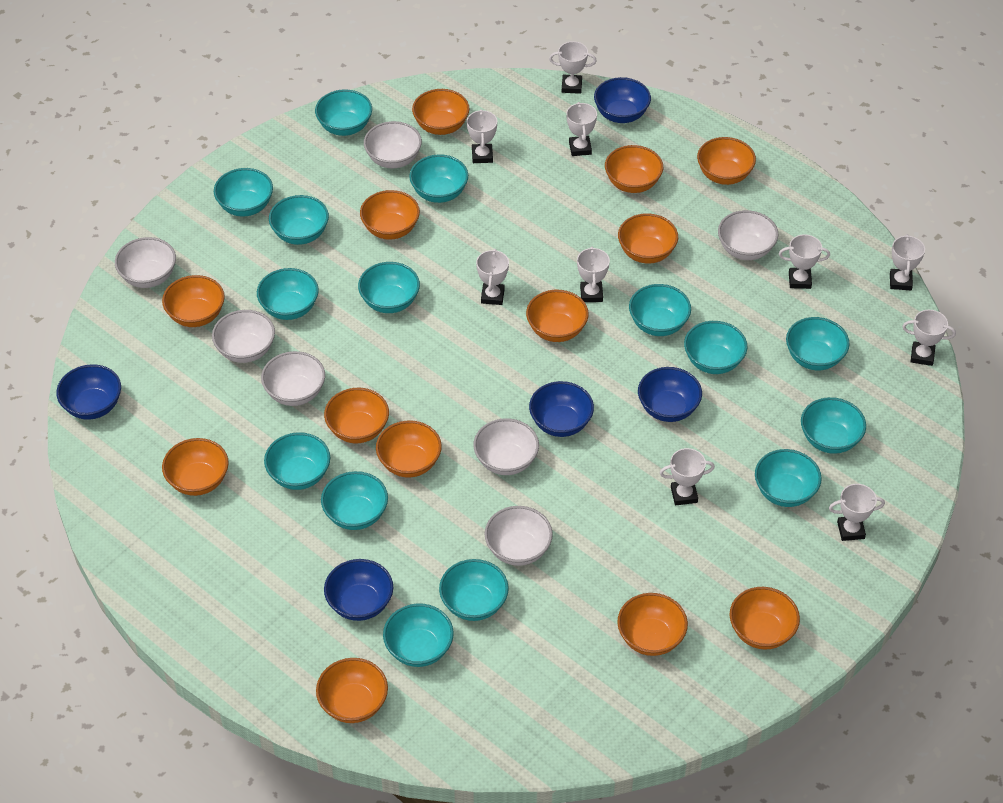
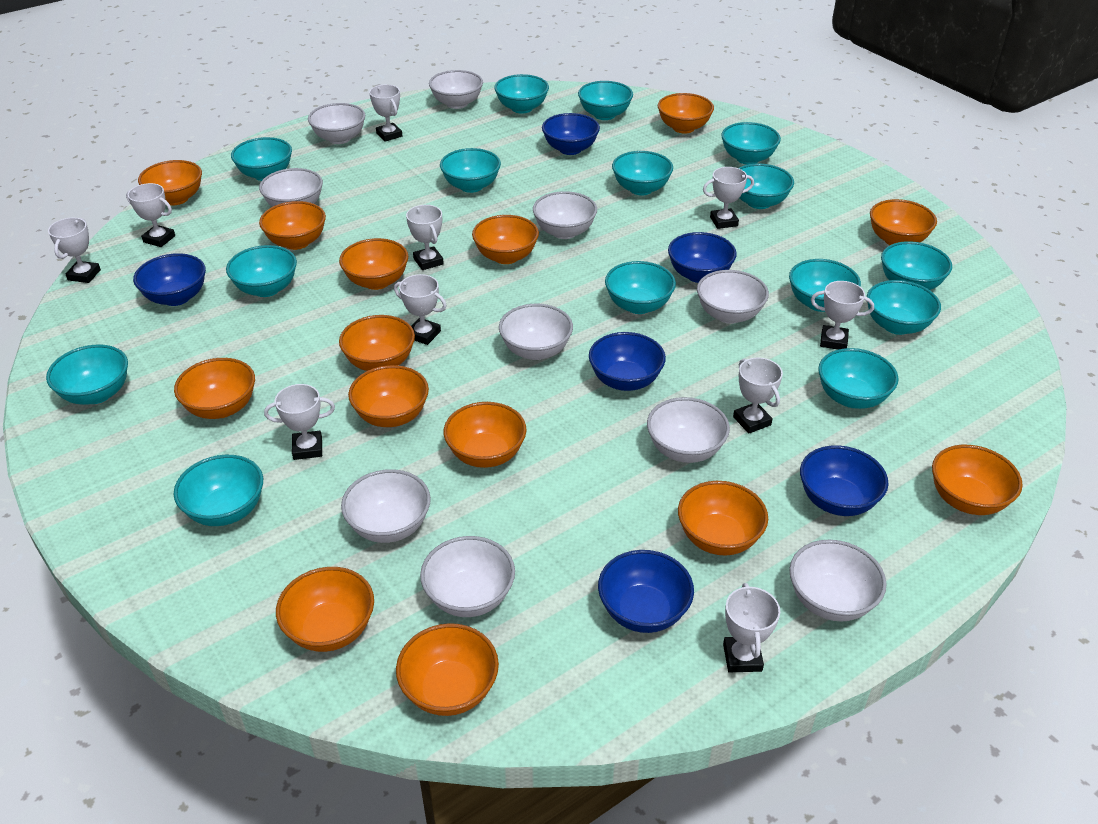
blue bowl: [56,364,121,420] [324,559,393,621] [529,381,594,437] [594,77,651,123] [638,367,702,422] = 5 -> [133,253,206,306] [542,113,600,155] [589,332,666,391] [598,550,694,633] [668,232,737,283] [800,445,889,516] = 6
orange bowl: [162,275,225,327] [162,438,229,496] [316,658,388,723] [324,388,389,443] [360,190,420,240] [376,420,442,478] [412,89,469,135] [526,290,589,342] [605,145,663,193] [617,593,688,656] [618,213,678,264] [697,137,756,185] [730,587,800,649] = 13 -> [138,160,202,205] [174,358,255,419] [259,201,326,250] [276,567,374,652] [339,238,408,290] [339,315,415,371] [348,365,429,427] [396,623,499,716] [444,402,527,468] [472,215,539,264] [658,93,714,134] [678,481,768,555] [870,199,937,245] [932,445,1023,515] = 14
white bowl: [115,237,176,288] [212,310,275,363] [261,351,325,406] [364,121,422,168] [473,418,539,475] [485,506,553,566] [718,210,778,260] = 7 -> [259,168,323,207] [308,103,365,144] [341,469,431,543] [420,536,515,617] [429,70,483,109] [499,304,573,360] [533,191,597,239] [647,397,730,463] [697,270,769,324] [789,540,887,621] = 10

